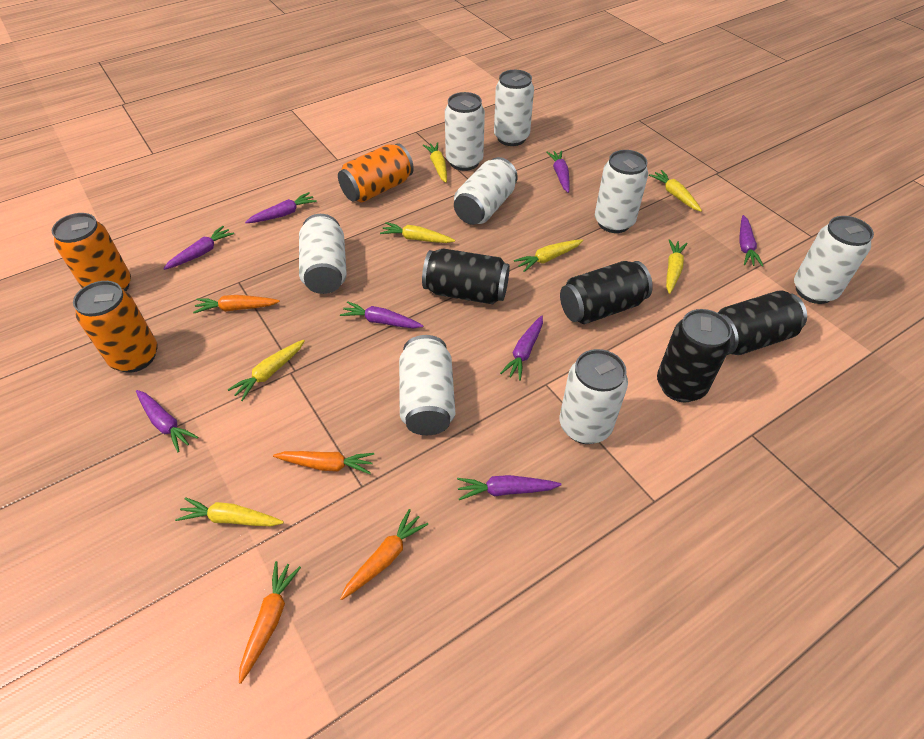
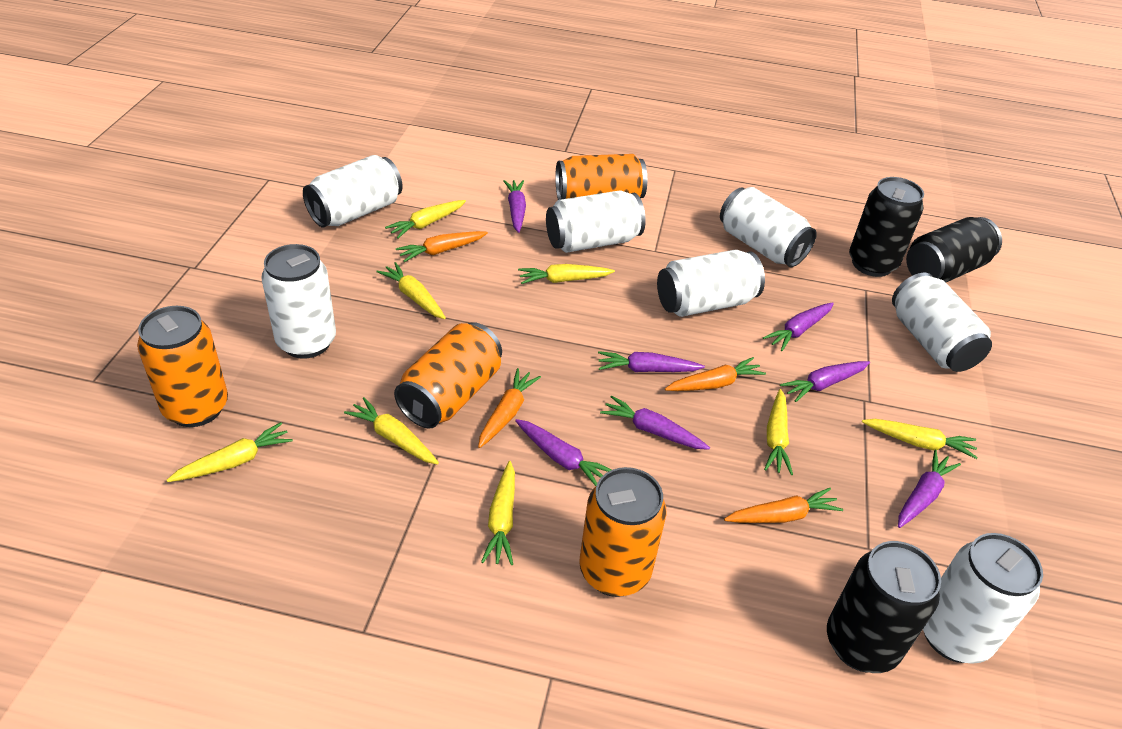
black can: [422,248,510,304] [560,261,653,324] [657,309,732,402] [718,290,807,355] = 4 -> [827,541,941,673] [849,177,924,277] [906,217,1002,282] = 3
orange can: [52,213,131,291] [73,281,158,373] [338,143,414,203] = 3 -> [137,306,228,427] [394,322,502,429] [555,154,647,200] [579,467,666,597] = 4
purple carrot: [136,390,198,452] [163,226,234,270] [245,192,317,223] [340,301,423,328] [457,475,562,500] [500,315,543,381] [546,151,570,193] [739,215,763,267] = 8 -> [504,180,526,233] [515,419,611,486] [598,351,705,372] [600,395,710,450] [763,302,834,351] [780,361,870,402] [898,450,961,528] = 7
white can: [299,214,347,294] [399,335,455,435] [445,92,485,171] [454,157,518,225] [494,70,534,146] [560,349,628,444] [595,150,648,233] [794,216,874,304] = 8 -> [261,244,336,359] [303,155,403,228] [546,190,646,253] [657,250,765,317] [720,187,817,267] [892,273,992,372] [923,533,1043,664] = 7
yellow carrot: [175,497,284,526] [227,340,305,401] [380,222,455,243] [423,142,447,183] [514,239,583,272] [649,170,702,211] [666,239,688,294] = 7 -> [167,422,293,482] [344,397,439,465] [376,262,446,319] [385,200,466,238] [481,461,515,565] [518,264,615,284] [764,389,793,475] [862,419,978,459] = 8

